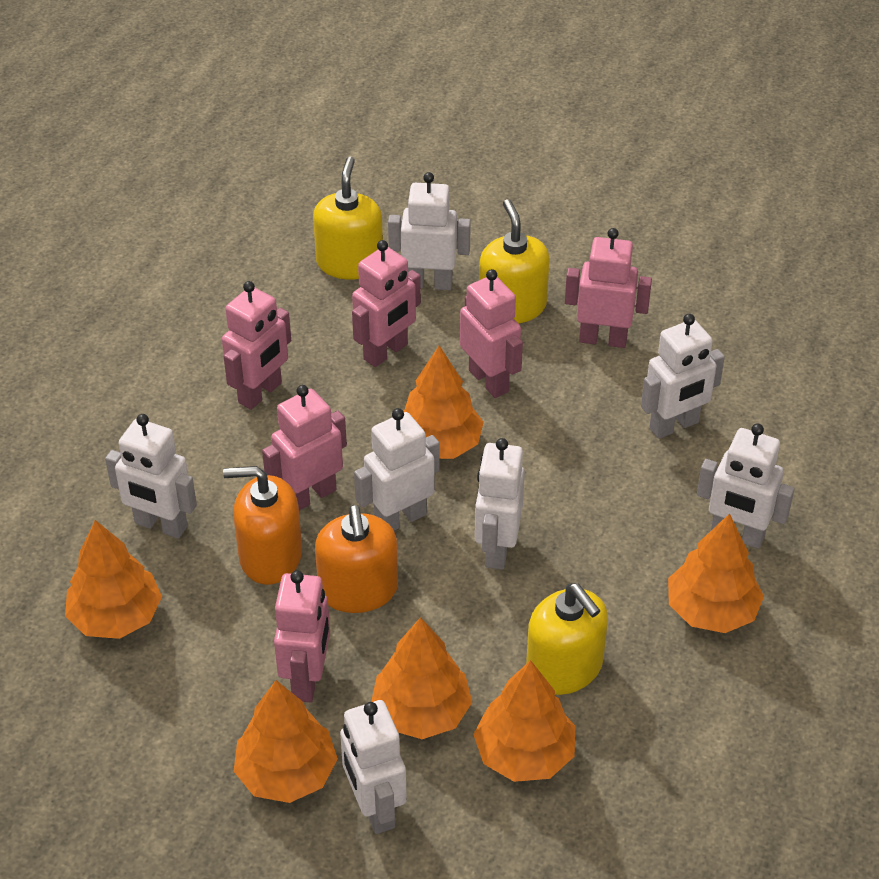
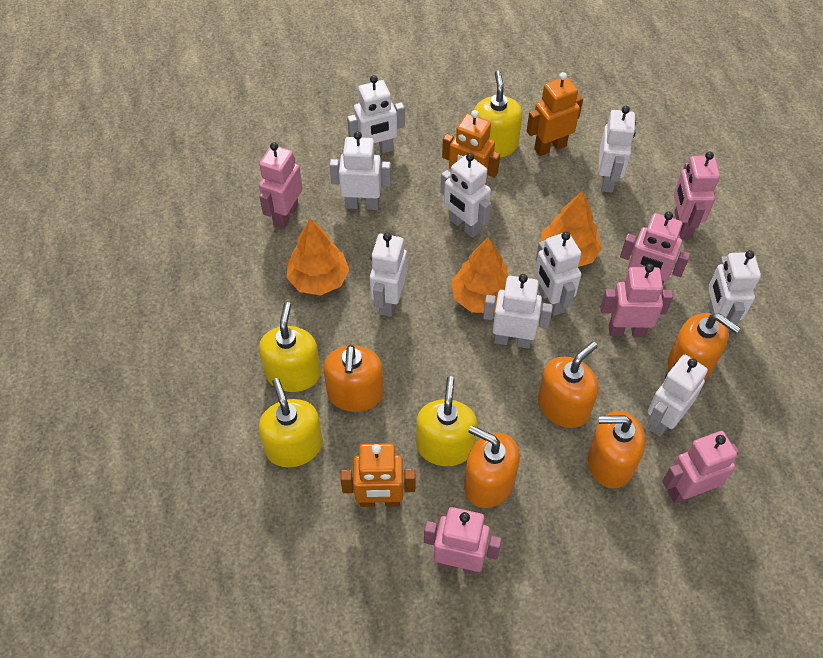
orange robot: none = 0 -> [340,443,415,507] [442,110,500,185] [527,72,583,156] = 3
orange soap dispenser: [223,466,302,585] [315,505,398,613] = 2 -> [323,345,384,412] [464,425,520,508] [538,341,598,428] [588,411,645,488] [668,313,740,380] = 5
orange tree: [65,520,162,639] [233,680,338,803] [371,617,472,739] [403,346,484,459] [473,660,575,782] [668,513,764,633] = 6 -> [286,218,349,295] [451,237,509,313] [541,191,602,267] = 3
white robot: [105,414,197,539] [340,700,407,834] [354,408,439,530] [388,172,471,290] [475,438,525,570] [641,314,725,439] [697,423,795,549] = 7 -> [329,131,391,210] [347,75,405,155] [370,233,407,317] [440,153,491,238] [483,274,553,349] [534,232,581,316] [598,106,636,193] [647,355,708,437] [708,250,761,332] = 9
yellow soap dispenser: [313,156,383,280] [479,199,550,324] [526,583,608,695] = 3 -> [258,378,323,467] [259,302,321,392] [416,376,477,466] [474,71,522,157] = 4

